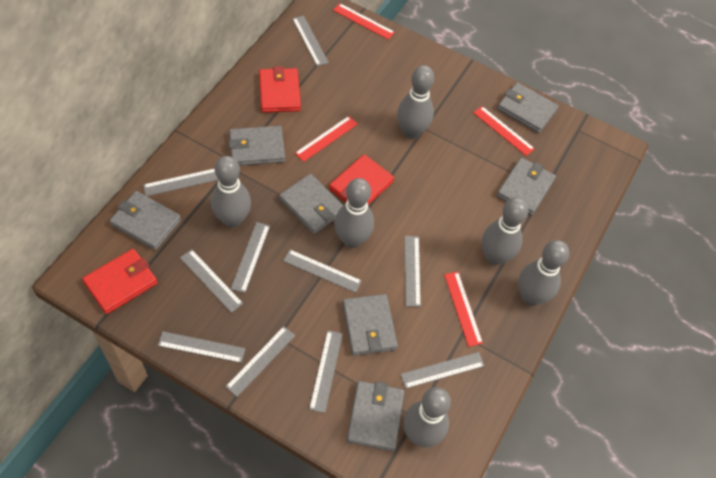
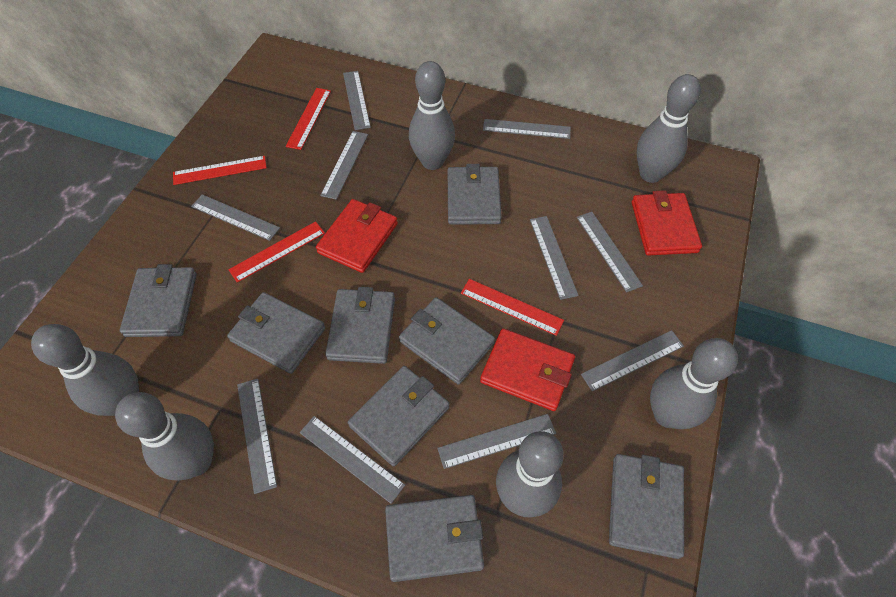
grey wallet: [109,191,181,250] [229,126,285,166] [279,174,343,234] [343,294,398,356] [347,381,404,452] [497,82,559,133] [497,157,556,215] = 7 -> [120,264,197,337] [227,292,325,374] [325,287,395,364] [348,366,450,467] [385,495,484,582] [399,297,495,385] [448,164,502,225] [609,454,684,559] = 8

